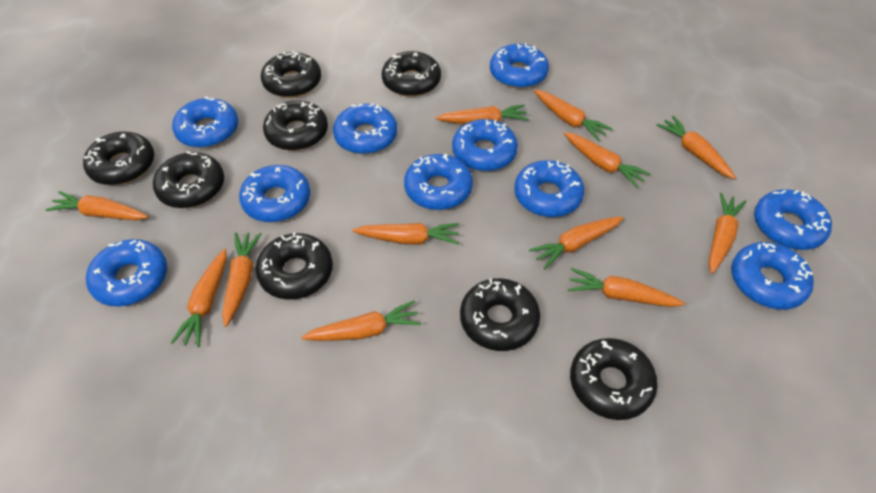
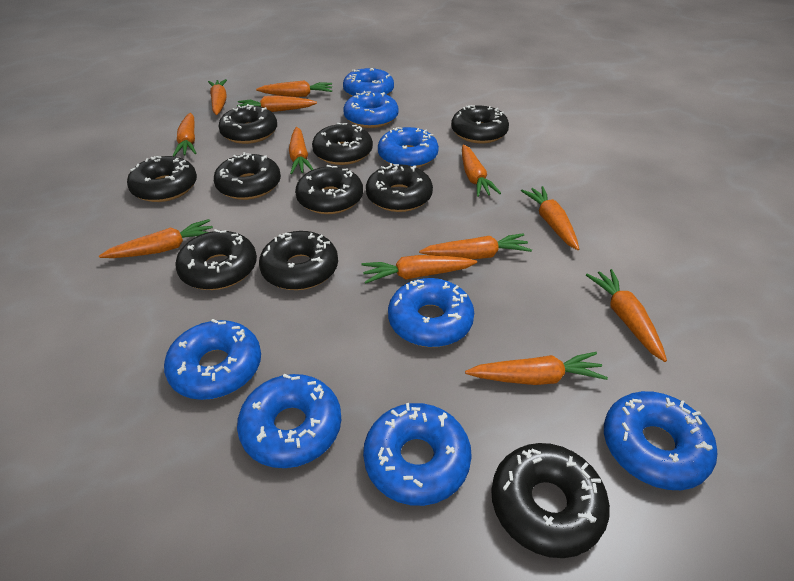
black donut: [83,132,154,185] [153,151,224,208] [256,232,333,300] [261,50,321,98] [263,100,328,151] [382,51,441,97] [460,278,540,351] [570,338,658,420] = 8 -> [127,156,197,202] [175,229,257,290] [214,152,281,200] [218,104,277,144] [259,231,338,290] [295,165,363,214] [312,123,373,165] [366,163,433,212] [451,105,509,143] [491,443,610,558] = 10
blue donut: [86,239,167,307] [172,96,238,148] [239,165,310,222] [333,104,397,154] [404,154,473,210] [452,119,518,171] [490,43,549,89] [514,160,584,217] [731,242,814,309] [754,189,832,250] = 10 -> [164,319,261,400] [237,374,341,468] [343,68,394,97] [343,91,399,128] [363,403,472,506] [378,127,439,168] [388,278,474,347] [604,391,717,490] = 8

